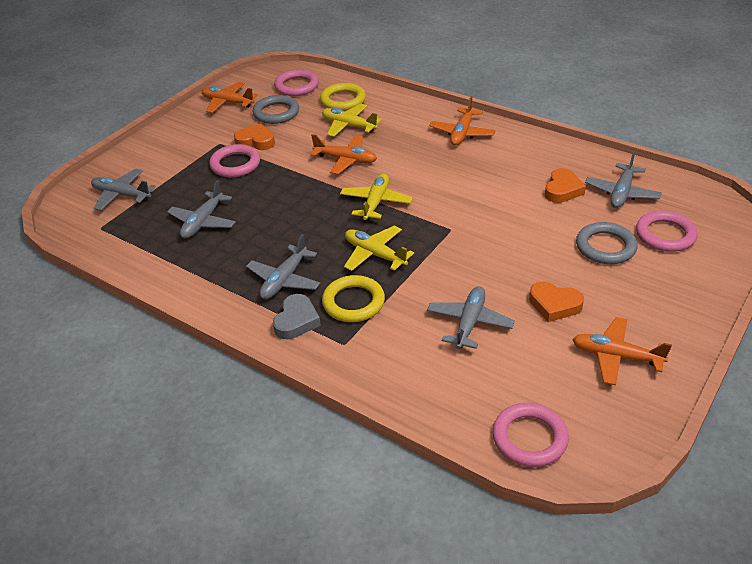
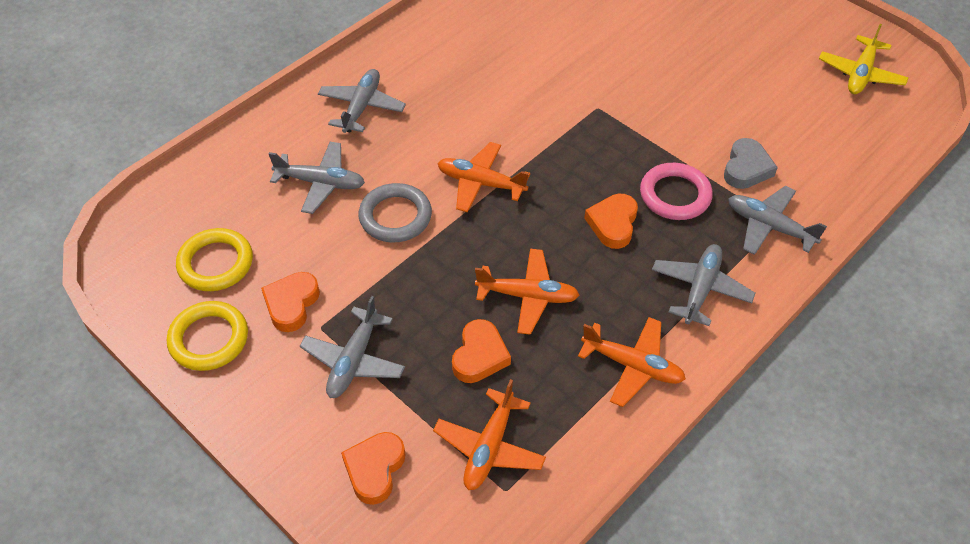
grey ring: [253,95,299,124] [576,222,638,264] = 2 -> [358,183,432,243] = 1
orange heart: [234,123,275,150] [529,281,584,322] [545,168,586,203] = 3 -> [261,272,320,332] [341,432,406,505] [452,319,511,383] [584,194,638,249] = 4
pink ring: [209,144,260,177] [274,69,319,96] [492,403,569,467] [636,211,698,252] = 4 -> [640,163,713,220] = 1
yellow plane: [322,104,382,137] [340,174,413,221] [344,226,414,271] = 3 -> [819,24,908,94] = 1

